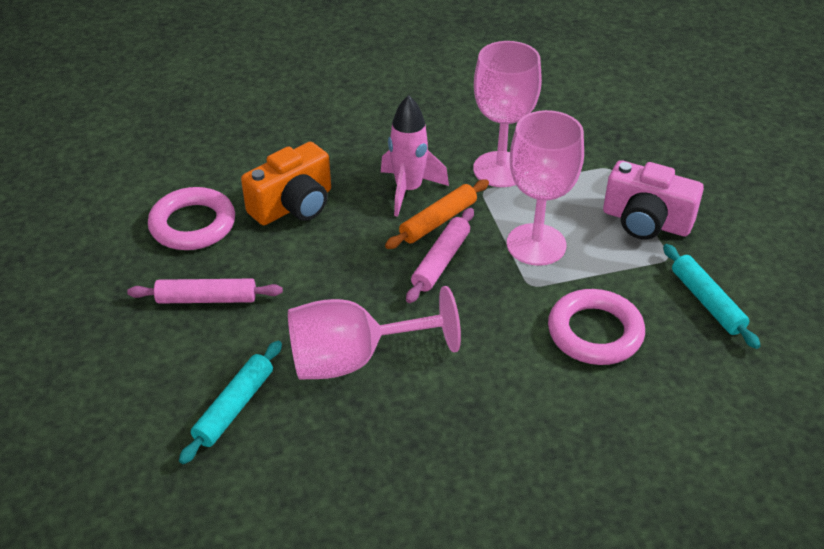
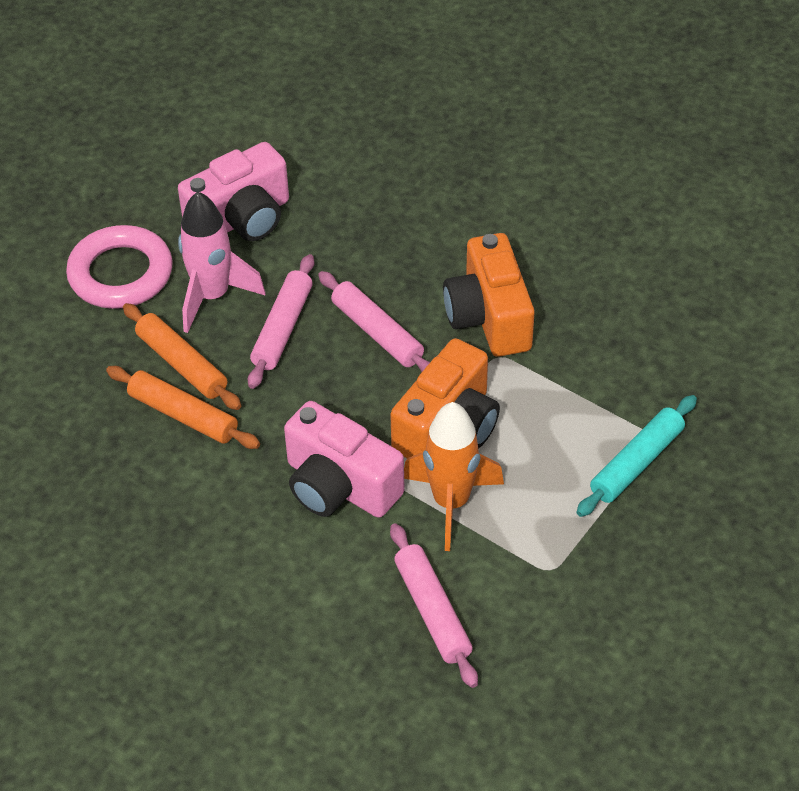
orange camera: [241,142,331,225] = 1 -> [390,338,500,459] [443,233,535,357] = 2
orange rocket: none = 0 -> [404,402,504,551] = 1
orange rolling pin: [385,179,489,249] = 1 -> [106,366,260,449] [123,303,241,410] = 2
pink camera: [603,160,704,240] = 1 -> [178,142,289,241] [284,401,405,518] = 2
pink goblet: [288,286,461,380] [473,41,542,187] [507,110,584,266] = 3 -> none = 0
pink ring: [148,187,235,250] [548,289,645,365] = 2 -> [66,225,173,309] = 1
pink rolling pin: [127,279,283,304] [406,208,474,303] = 2 -> [248,254,315,389] [318,271,430,372] [390,523,478,688] = 3
turquoise rolling pin: [179,341,282,464] [663,244,761,349] = 2 -> [577,395,697,517] = 1

